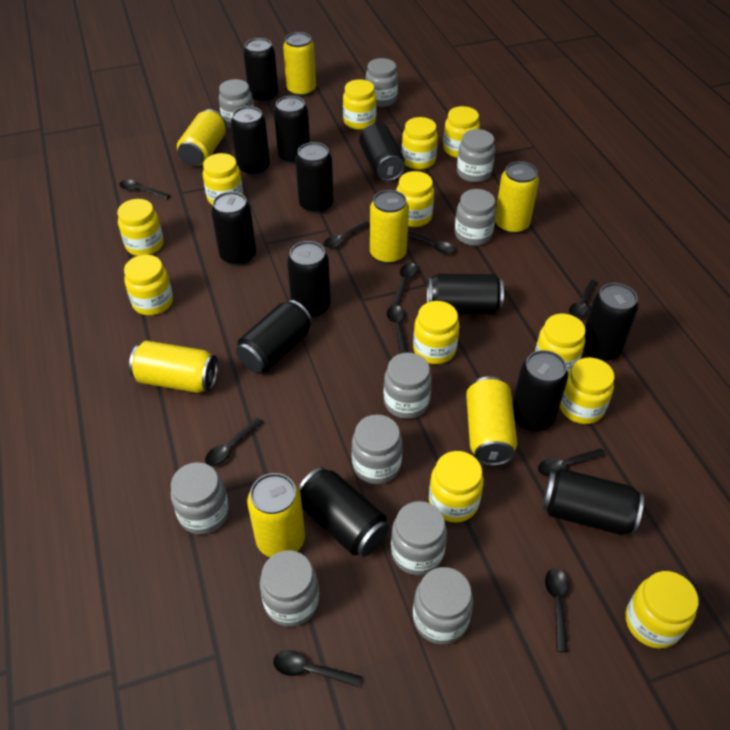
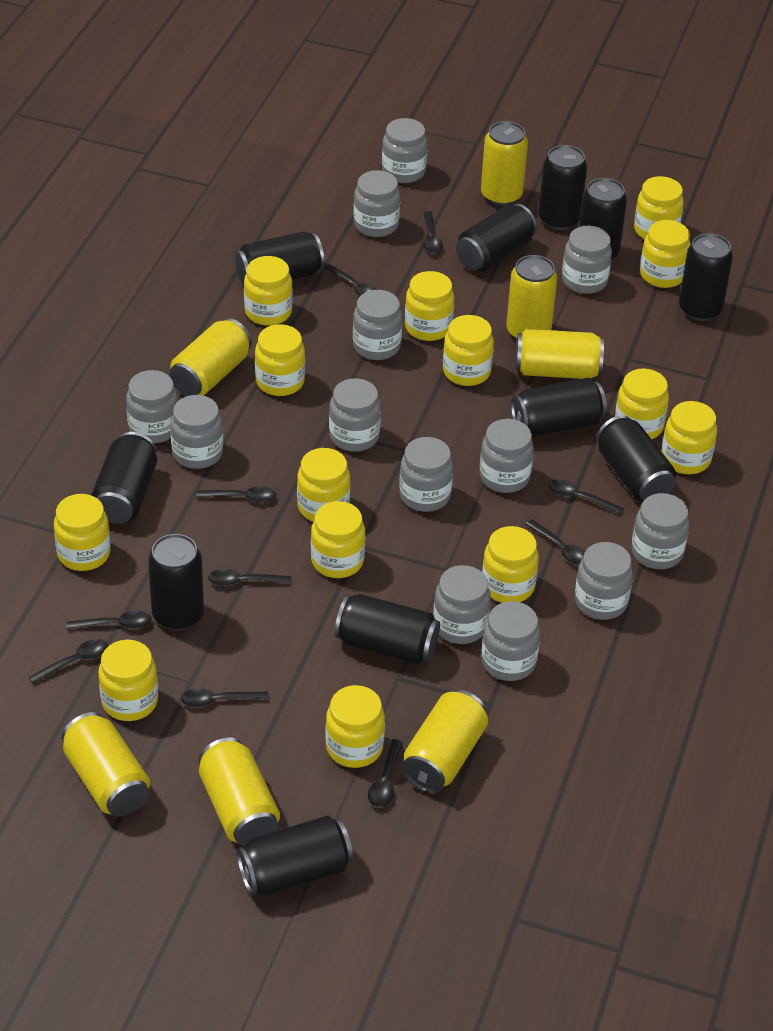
black can: [211,192,256,266] [231,106,270,176] [236,300,312,373] [243,38,278,103] [274,96,310,164] [287,241,331,318] [295,142,334,214] [298,467,389,557] [359,123,405,181] [427,274,504,314] [513,350,568,431] [542,468,644,535] [583,283,638,361] = 13 -> [91,432,157,524] [148,534,204,631] [235,231,324,285] [237,815,353,896] [335,594,440,665] [456,204,537,272] [511,378,607,437] [539,145,587,230] [579,178,627,260] [596,415,676,502] [679,233,733,321] = 11
grey jar: [171,462,229,535] [219,79,254,129] [260,550,319,627] [352,415,403,484] [366,58,398,107] [383,353,432,419] [391,501,447,575] [413,567,473,644] [455,189,496,246] [457,129,495,183] = 10 -> [126,370,178,443] [170,395,223,469] [329,378,381,452] [353,170,400,237] [353,290,402,360] [382,118,427,183] [399,437,453,512] [433,565,491,644] [479,419,534,493] [481,601,540,681] [562,226,612,294] [575,542,633,620] [631,493,689,569] = 13
yellow jar: [117,199,164,256] [124,255,173,315] [203,153,243,205] [343,79,377,130] [396,171,434,227] [402,117,438,170] [413,301,460,364] [429,451,484,522] [443,106,480,158] [535,314,586,372] [560,357,614,424] [626,571,699,649] = 12 -> [54,494,111,571] [98,640,158,721] [244,256,293,326] [255,324,305,396] [297,448,350,522] [311,501,365,578] [325,685,385,768] [405,271,454,341] [443,315,494,386] [482,526,539,603] [615,369,669,439] [634,176,684,240] [640,220,691,288] [661,401,717,474] = 14

